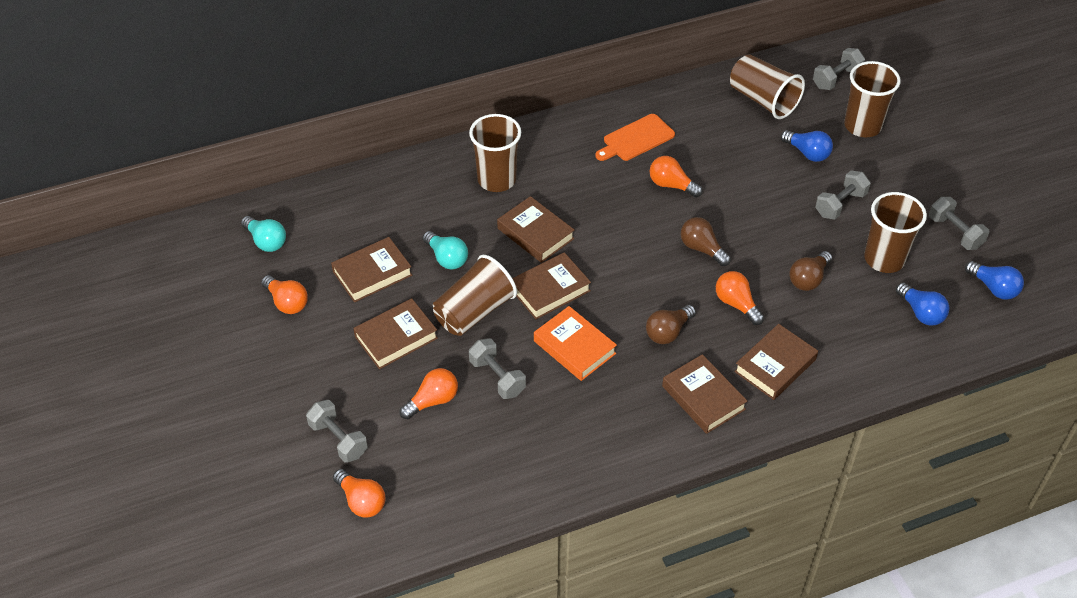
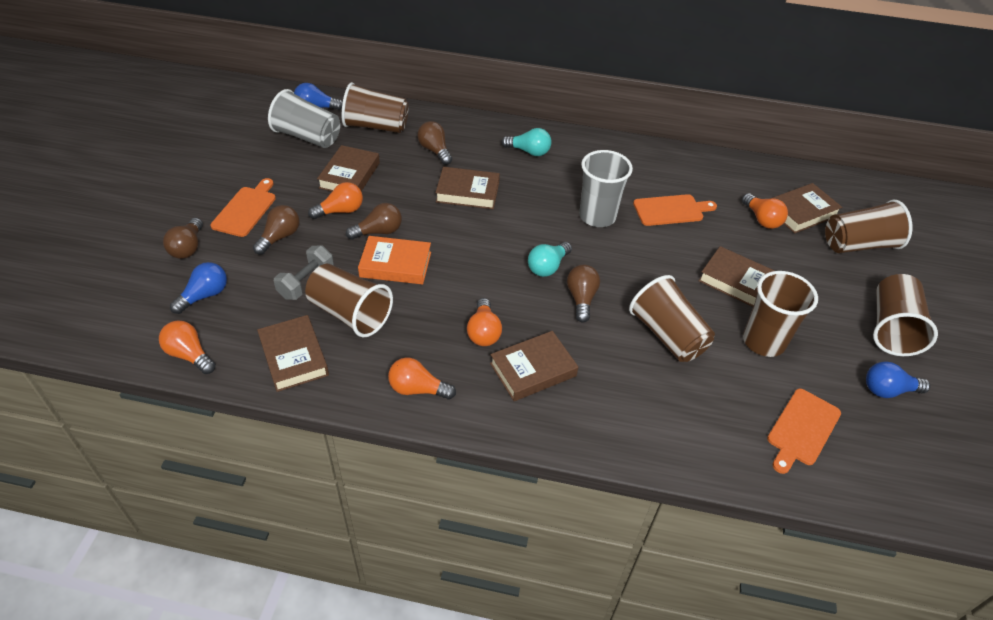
brown cup: [433,255,517,336] [469,114,521,192] [730,54,805,119] [844,61,901,137] [864,192,927,273] = 5 -> [305,264,393,337] [342,82,409,133] [629,275,715,362] [743,271,818,357] [825,200,913,253] [873,274,938,356] = 6
brown light bulb: [646,305,696,344] [681,217,731,266] [789,251,832,291] = 3 -> [163,218,203,259] [253,205,300,255] [346,203,402,240] [417,121,452,165] [567,265,600,323] = 5
grey cup: none = 0 -> [268,89,340,148] [579,150,633,227] = 2
grey dumbbell: [306,400,368,463] [469,338,526,399] [813,48,865,90] [815,171,871,220] [929,197,989,250] = 5 -> [274,246,334,300] = 1
orange cutting board: [595,114,675,161] = 1 -> [210,178,276,237] [633,194,717,226] [767,389,841,474] = 3

